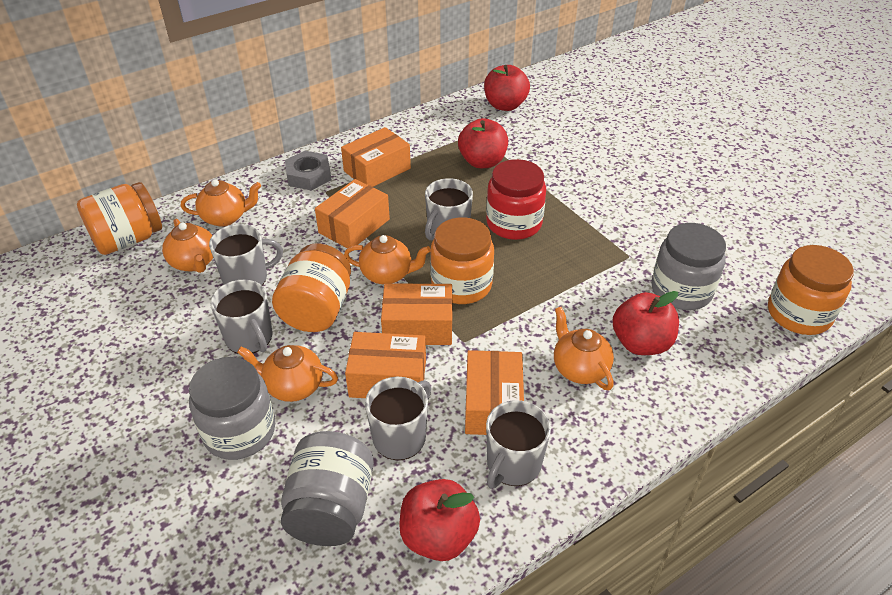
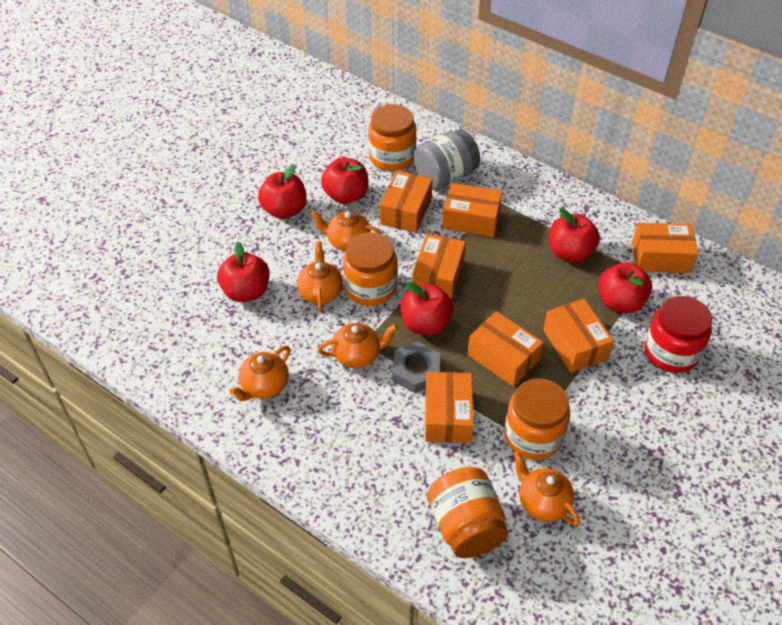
grey jar: [189,357,275,460] [281,431,374,546] [651,223,726,310] = 3 -> [413,130,480,190] = 1
grey mug: [209,224,283,285] [210,280,273,353] [365,377,431,460] [425,178,473,241] [486,400,551,488] = 5 -> none = 0
orange box: [315,179,390,248] [341,127,411,187] [345,332,426,398] [381,283,453,345] [465,350,524,435] = 5 -> [380,170,433,233] [412,233,466,300] [425,372,474,443] [442,183,502,237] [467,311,543,387] [543,299,614,373] [632,223,698,273] = 7
red apple: [399,479,480,561] [458,118,508,168] [484,65,530,111] [613,291,679,355] = 4 -> [217,242,270,302] [258,164,307,219] [321,158,369,204] [400,282,454,335] [549,208,600,262] [599,262,652,313] = 6

